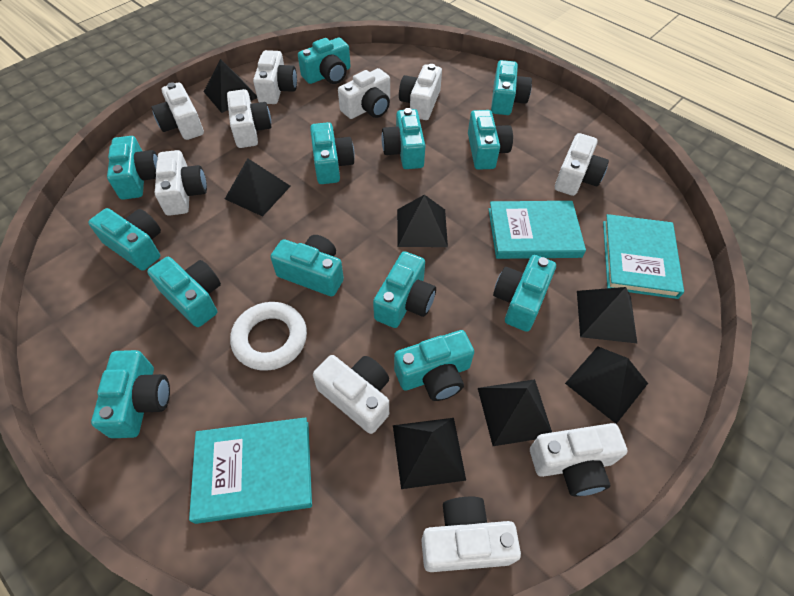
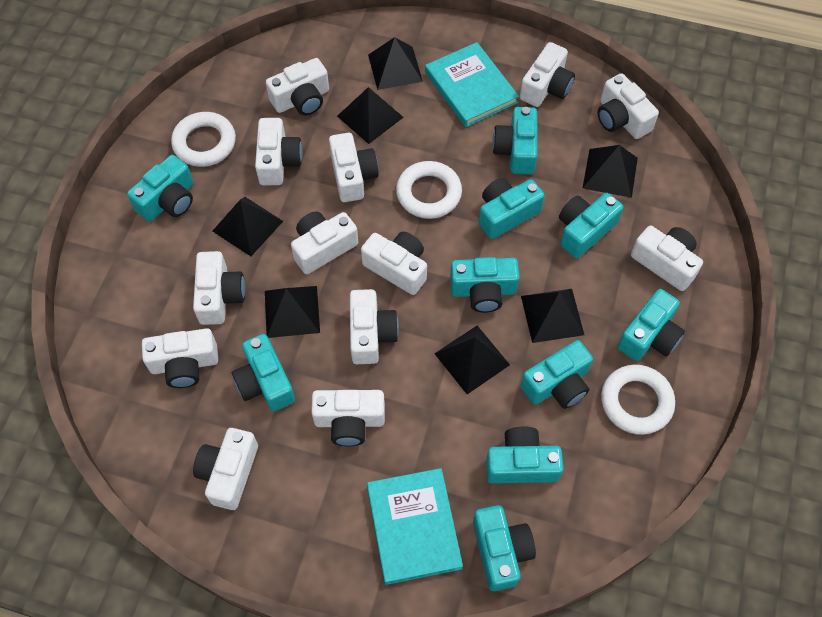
turquoise book: [189,417,312,524] [489,201,586,259] [603,214,684,299] = 3 -> [367,468,463,585] [425,42,519,127] = 2
turquoise camera: [88,208,161,271] [91,350,170,438] [107,136,158,200] [147,257,221,327] [270,235,344,296] [298,37,351,84] [310,122,355,184] [373,251,436,328] [382,108,425,169] [394,330,474,401] [468,110,513,170] [491,60,532,115] [493,255,556,332] = 13 -> [127,155,193,222] [232,334,295,412] [450,257,520,313] [473,505,536,591] [479,178,545,239] [486,426,564,484] [492,107,538,175] [520,340,593,409] [559,193,623,258] [617,289,685,361] = 10
white camera: [151,82,204,140] [155,150,207,216] [227,89,272,148] [253,50,297,104] [313,355,389,434] [338,68,390,119] [399,64,442,120] [422,497,521,572] [530,423,627,496] [555,133,609,196] = 10 -> [142,328,218,388] [193,251,245,325] [193,428,258,510] [255,118,303,185] [266,58,329,116] [291,211,358,274] [311,390,385,446] [329,133,379,202] [350,289,399,364] [361,232,427,295] [520,42,575,107] [597,73,659,139] [631,226,703,291] = 13
white ring: [230,302,307,371] = 1 -> [171,112,236,167] [396,161,462,219] [601,365,675,435] = 3

